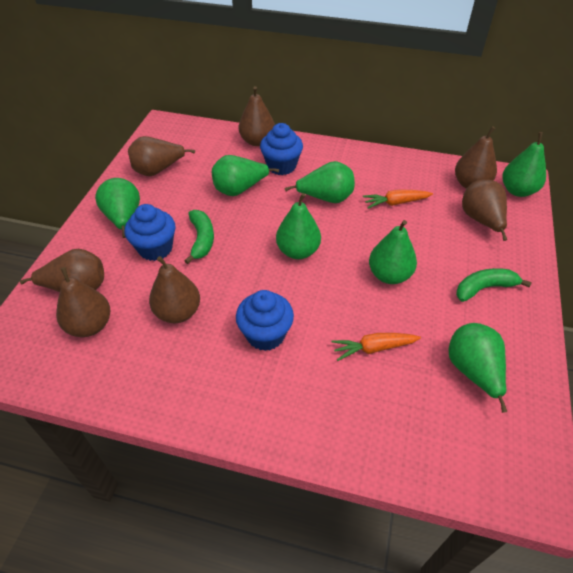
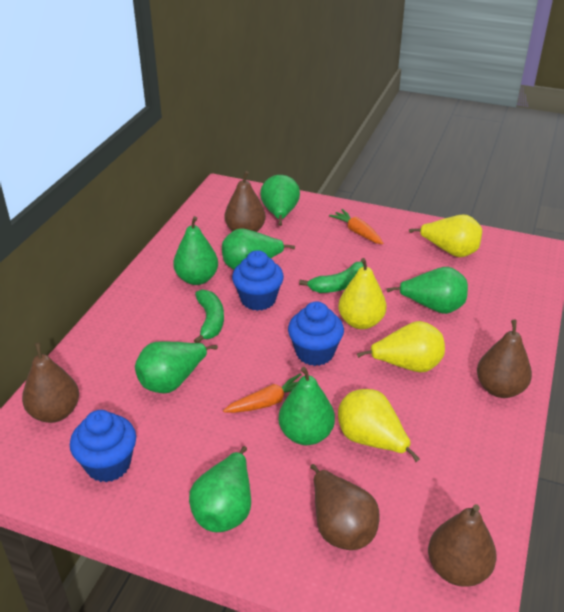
brown pear: [20,249,104,292] [56,267,110,337] [128,136,195,176] [149,256,200,323] [239,86,275,146] [455,126,497,189] [462,179,507,241] = 7 -> [22,343,79,423] [224,171,266,232] [310,464,379,550] [428,504,497,587] [477,320,532,398] = 5
yellow pear: none = 0 -> [338,258,387,329] [338,389,420,462] [357,321,445,372] [409,214,482,257] = 4

